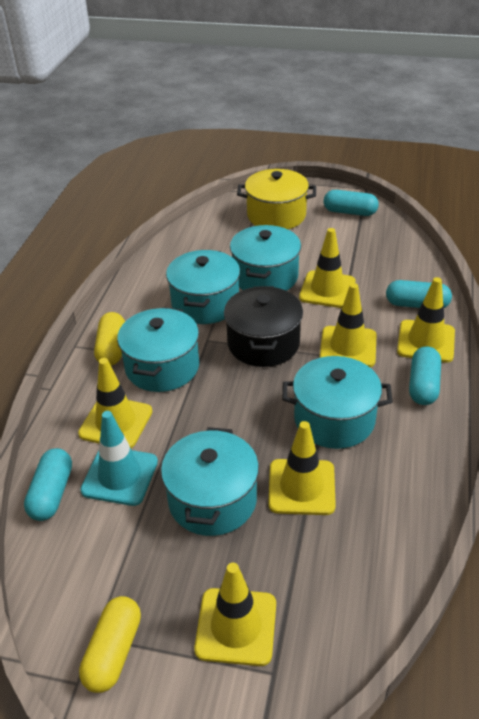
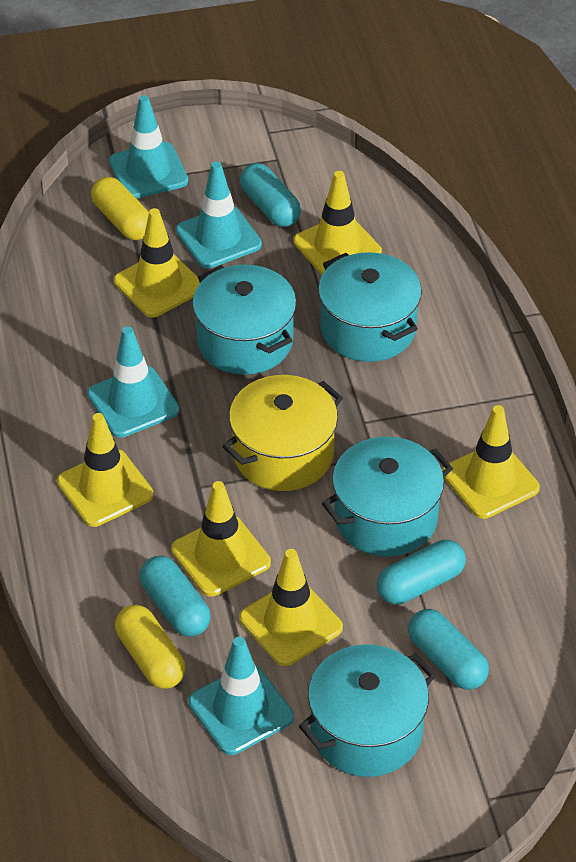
black pot: [224,286,303,367] = 1 -> none = 0
turquoise pot: [117,307,199,392] [161,427,259,536] [166,250,240,324] [230,225,301,291] [282,356,393,449] = 5 -> [192,265,296,375] [299,644,436,777] [318,252,422,362] [322,437,453,557] = 4
turquoise traffic cone: [80,411,158,506] = 1 -> [87,326,179,438] [109,95,188,199] [176,161,262,269] [189,637,294,755] = 4

